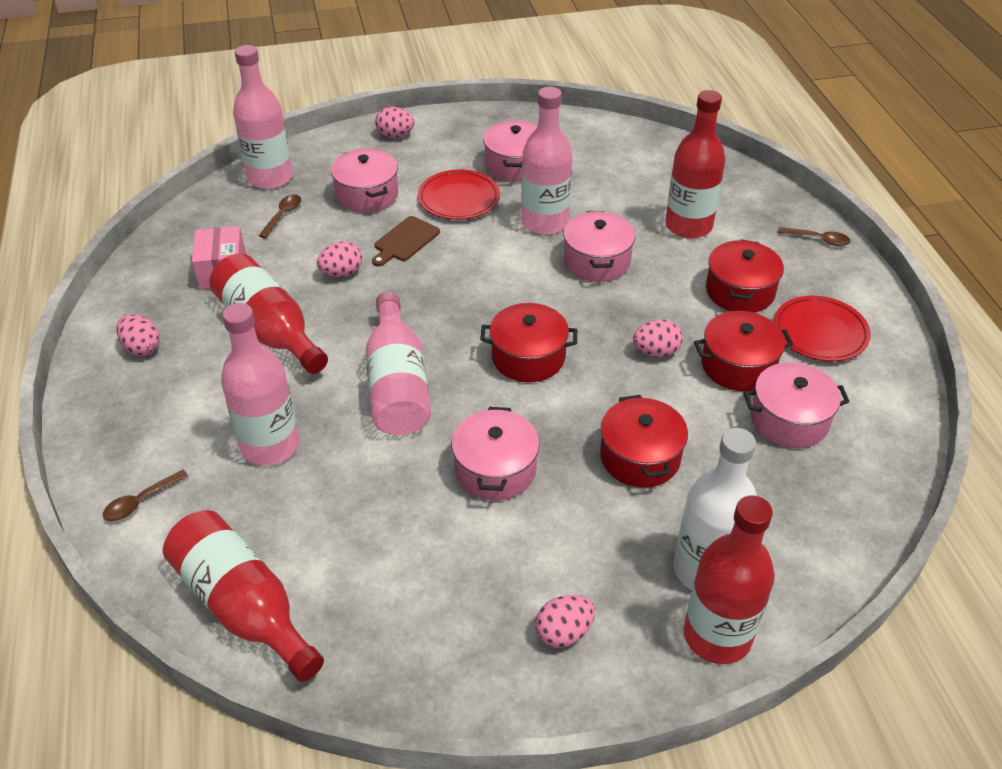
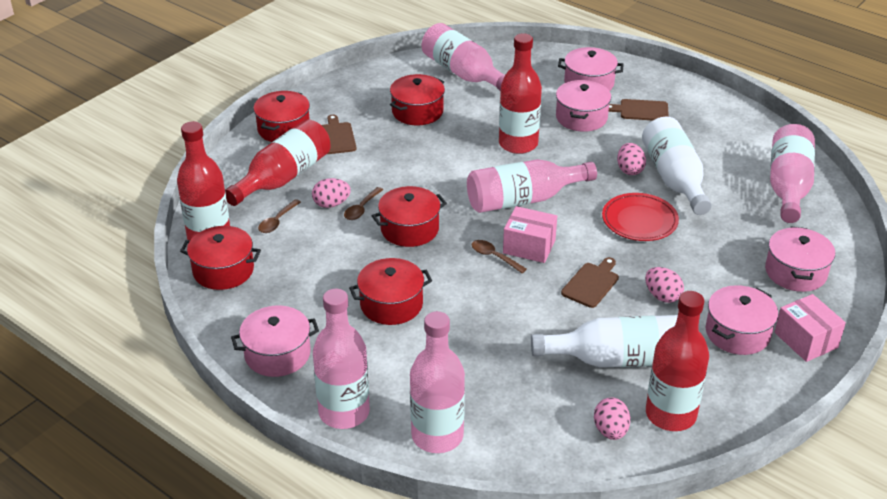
brown cutting board: [372,216,440,266] = 1 -> [322,114,356,154] [561,257,619,308] [609,99,669,121] = 3
pink bottle: [221,303,299,466] [233,45,293,189] [366,291,431,435] [521,87,573,235] = 4 -> [313,289,370,429] [410,311,465,453] [422,23,505,91] [467,159,597,213] [770,124,815,223] = 5
pink box: [192,226,246,290] = 1 -> [503,206,557,263] [774,294,846,362] = 2
pink egg: [116,314,160,356] [317,241,362,277] [375,107,415,137] [535,595,595,648] [633,320,683,357] = 5 -> [312,178,351,208] [594,397,630,440] [617,143,646,175] [645,267,684,303] = 4
red plate: [418,169,500,220] [774,296,871,362] = 2 -> [602,193,679,241] = 1
red pot: [480,303,577,382] [600,395,688,488] [694,311,793,391] [706,239,784,313] = 4 -> [180,226,261,290] [253,91,310,142] [349,258,432,325] [372,186,447,247] [390,74,445,125] = 5
white bottle: [674,428,757,590] = 1 -> [531,315,678,368] [642,117,712,215] = 2

